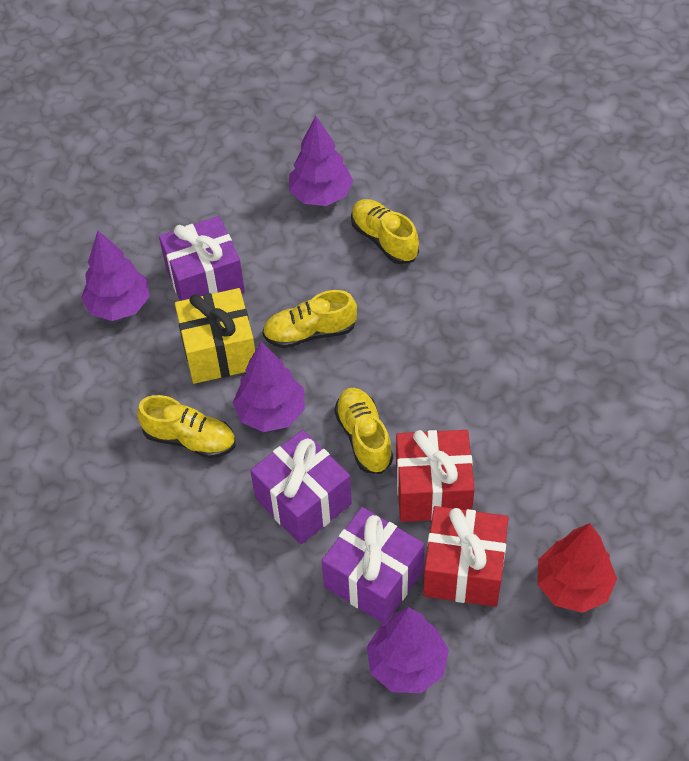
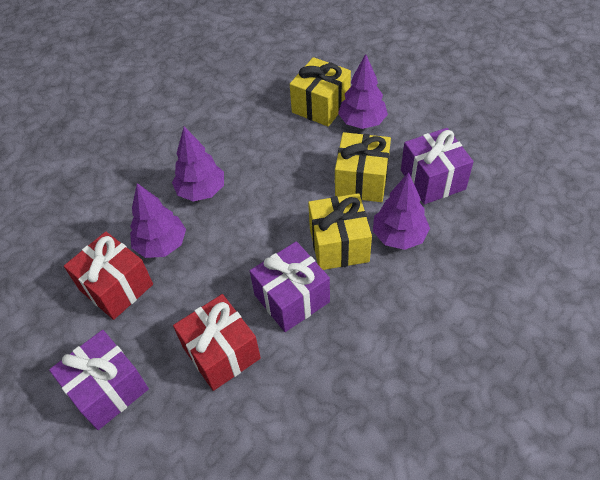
red tree: [537,523,617,613] = 1 -> none = 0
yellow gift: [175,288,255,384] = 1 -> [290,57,351,127] [308,193,372,270] [335,132,391,202] = 3
yellow shoe: [137,395,236,458] [262,290,357,349] [334,388,393,474] [351,199,419,264] = 4 -> none = 0

